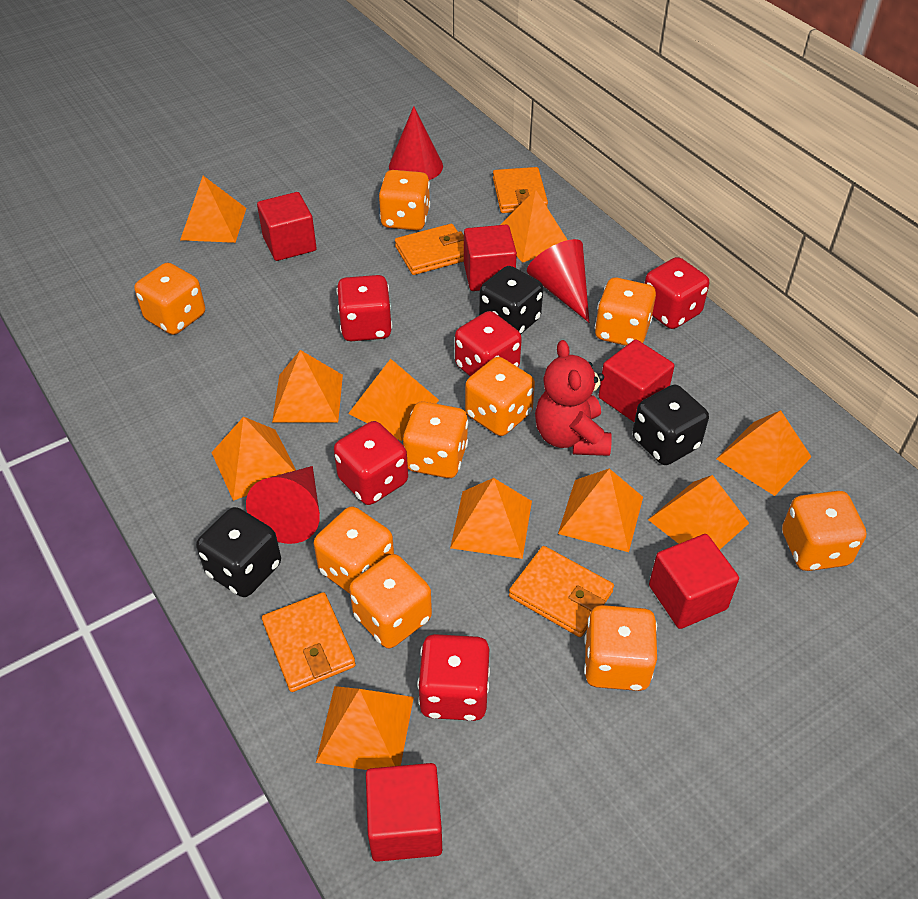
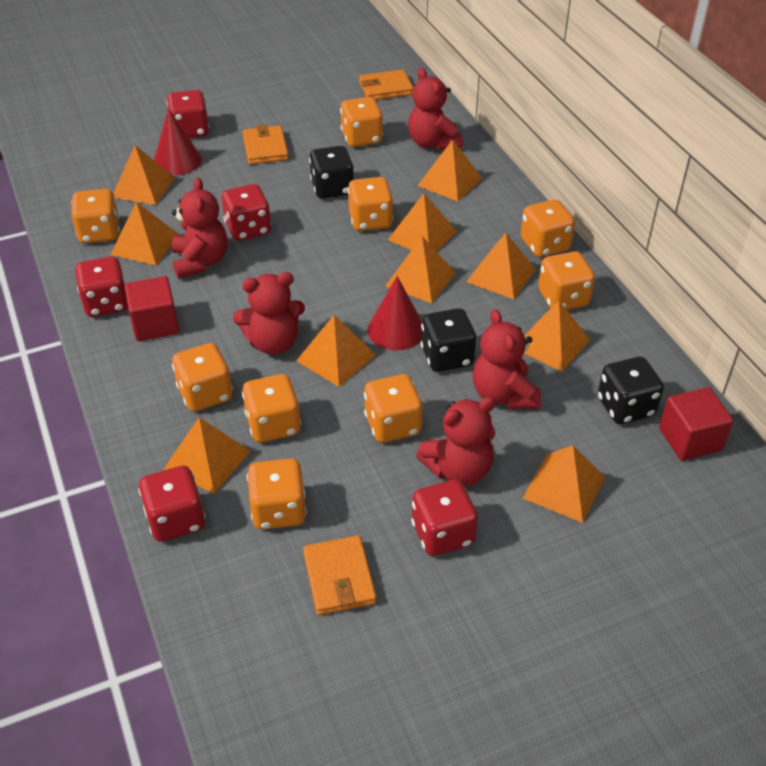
orange wallet: [262,592,356,692] [395,224,464,275] [493,167,548,213] [509,546,614,637] = 4 -> [243,124,289,165] [303,535,377,615] [359,70,413,100] = 3
red cone: [246,466,320,544] [389,106,443,180] [527,239,589,322] = 3 -> [154,109,202,176] [368,276,422,350] = 2
red cube: [257,192,317,261] [366,763,442,862] [464,225,517,291] [599,339,674,422] [649,534,739,629] = 5 -> [124,276,179,341] [659,387,733,461] = 2
red teddy bear: [535,340,612,456] = 1 -> [172,177,227,279] [233,272,305,355] [408,68,463,151] [416,397,496,485] [473,309,541,409] = 5

